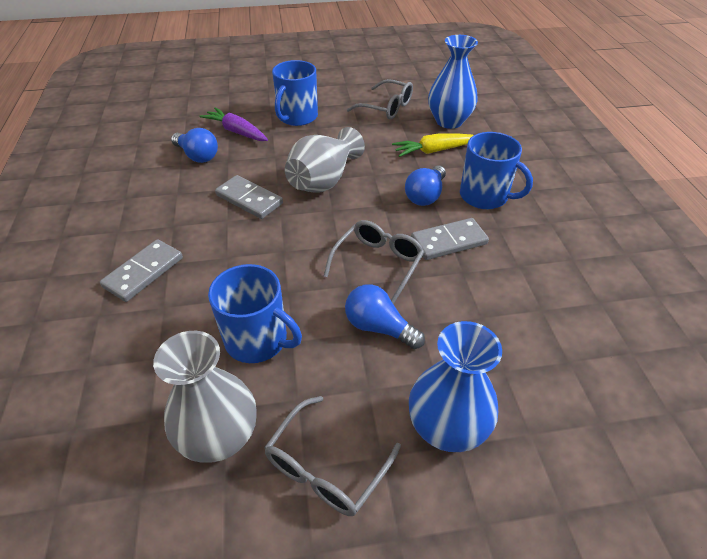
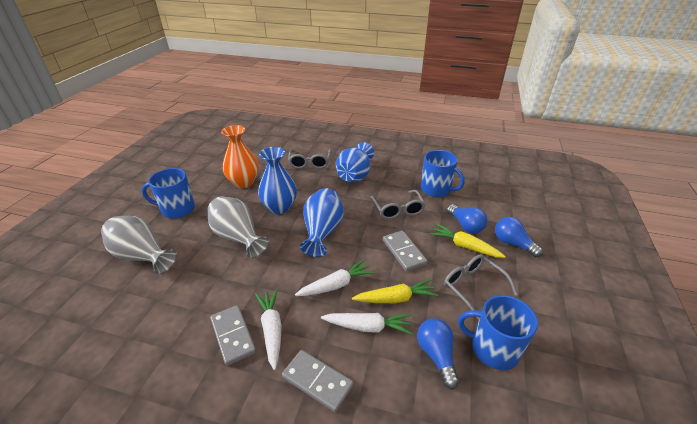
blue vase: [409,321,502,452] [428,35,478,129] = 2 -> [258,147,297,214] [300,188,344,257] [336,142,374,182] = 3
orange vase: none = 0 -> [221,125,259,188] = 1
purple carrot: [199,107,268,141] = 1 -> none = 0
white carrot: none = 0 -> [255,289,282,370] [295,259,375,296] [321,313,412,335] = 3
yellow carrot: [392,133,474,157] = 1 -> [352,279,438,303] [430,224,506,258] = 2

